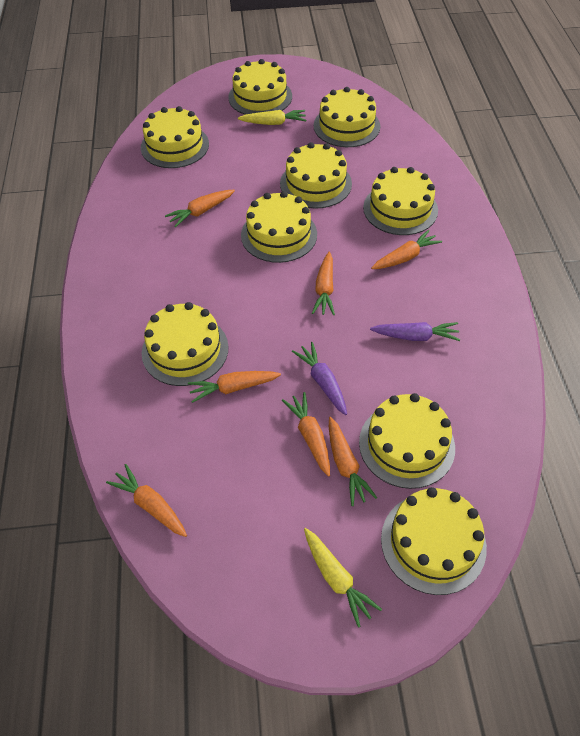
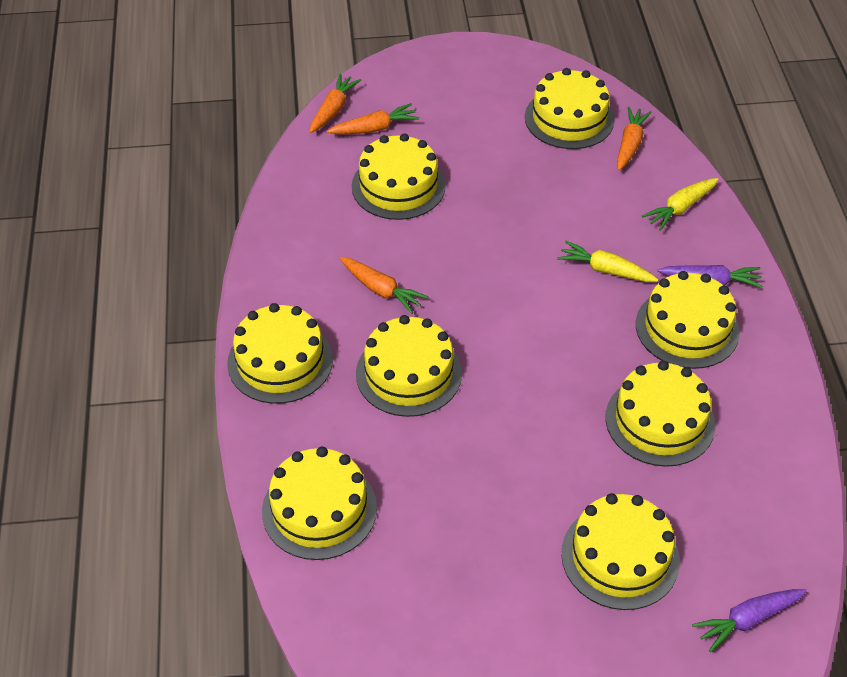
orange carrot: [106,464,187,537] [165,190,235,228] [188,371,281,403] [282,392,330,477] [312,252,335,315] [329,417,377,506] [371,230,442,269] = 7 -> [310,74,361,133] [327,103,419,134] [340,257,428,314] [617,107,652,170] = 4
yellow cake: [141,106,209,168] [142,302,229,386] [228,59,292,115] [241,191,317,263] [280,142,352,209] [314,87,380,147] [359,393,455,489] [363,167,438,235] [381,487,487,595] = 9 -> [227,303,333,404] [262,447,377,560] [352,133,446,220] [356,315,462,417] [525,68,615,149] [561,493,680,610] [605,361,715,467] [636,271,740,369] = 8

